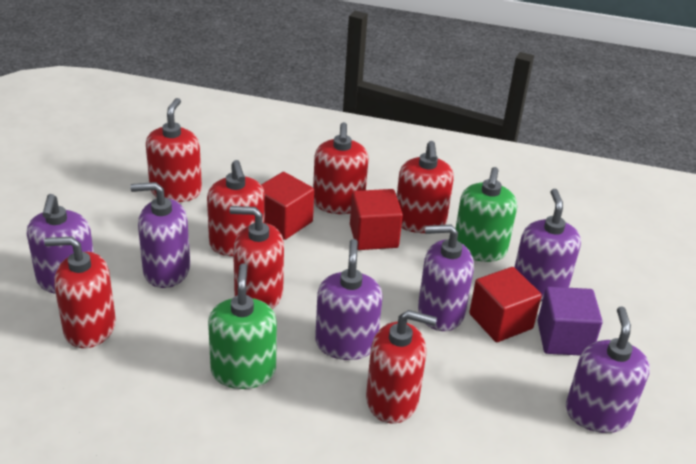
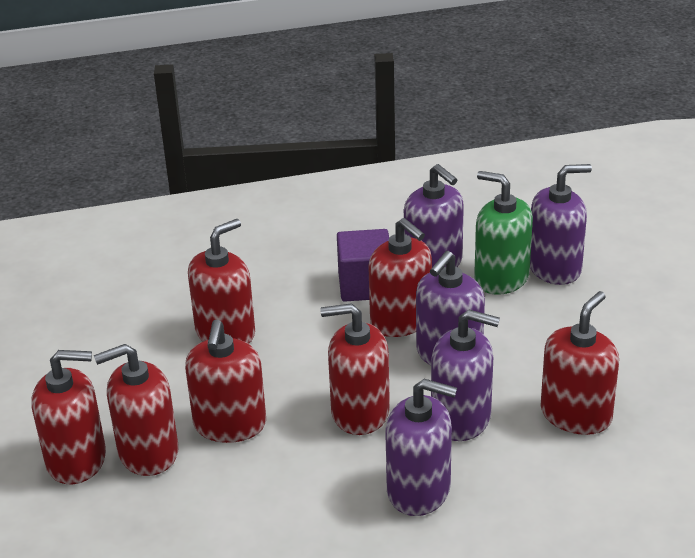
green soap dispenser: [208,263,277,389] [455,167,517,262] = 2 -> [474,171,533,295] = 1
purple soap dispenser: [27,194,94,294] [130,182,190,288] [315,239,383,360] [418,225,474,331] [515,189,581,301] [566,306,650,433] = 6 -> [385,379,457,516] [404,164,464,267] [416,251,485,365] [431,310,500,441] [530,164,592,285] = 5
red cube: [261,172,314,240] [350,189,403,250] [469,267,542,342] = 3 -> none = 0

